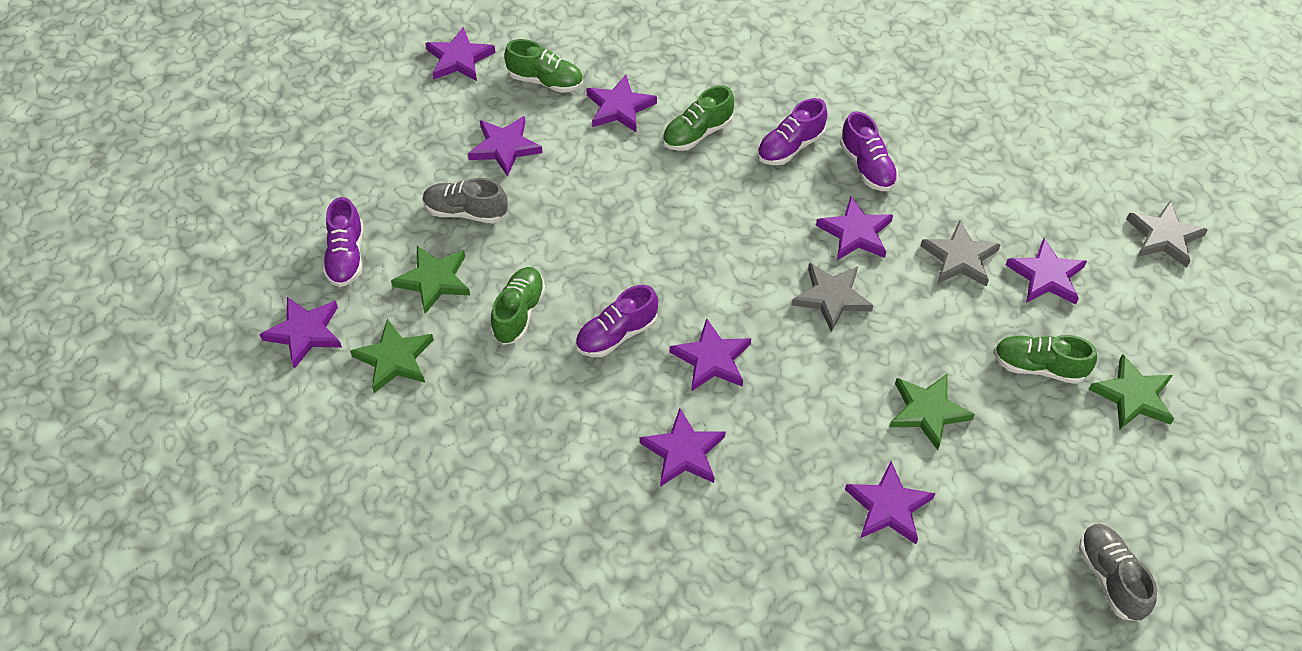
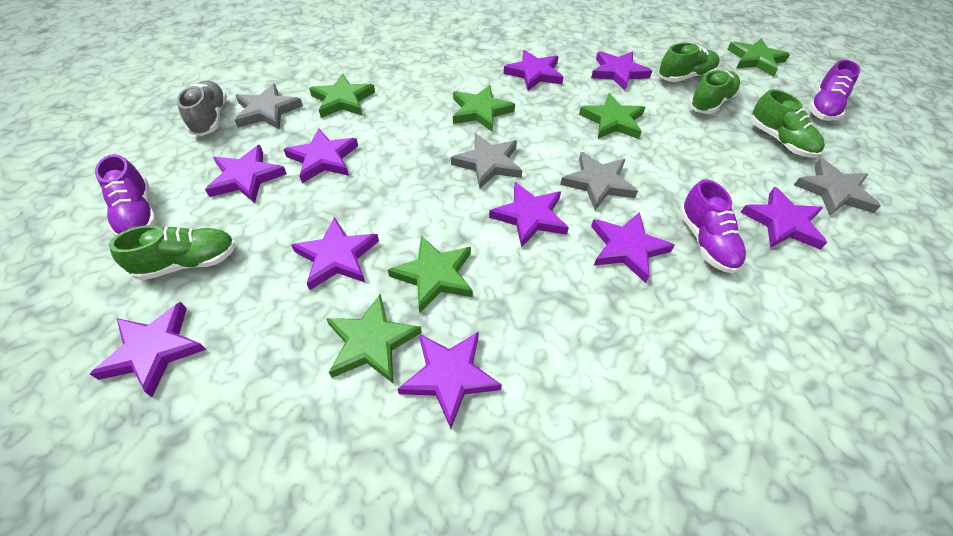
green star: [350,319,434,393] [391,246,470,314] [889,373,975,450] [1089,354,1174,429] = 4 -> [309,74,375,118] [326,294,422,383] [388,236,473,313] [453,85,515,131] [579,93,645,139] [727,38,790,76] = 6
grey shoe: [423,178,508,223] [1079,524,1157,621] = 2 -> [177,81,227,136] = 1
grey star: [792,263,873,332] [921,221,1001,287] [1126,201,1208,267] = 3 -> [235,83,303,130] [451,133,522,189] [560,152,638,210] [794,158,881,216] = 4
purple shoe: [323,197,363,287] [575,285,658,357] [757,98,828,165] [840,111,898,191] = 4 -> [95,154,157,236] [680,179,746,274] [809,60,860,121] = 3
purple star: [259,297,342,369] [425,27,495,81] [468,116,543,177] [586,75,657,133] [640,408,726,487] [670,318,751,392] [816,196,893,260] [845,461,935,544] [1006,238,1087,304] = 9 -> [90,302,207,397] [205,145,287,203] [283,128,358,183] [291,217,379,290] [398,332,502,429] [489,182,569,248] [504,50,563,91] [591,51,652,90] [591,212,675,283] [740,187,827,250] = 10

